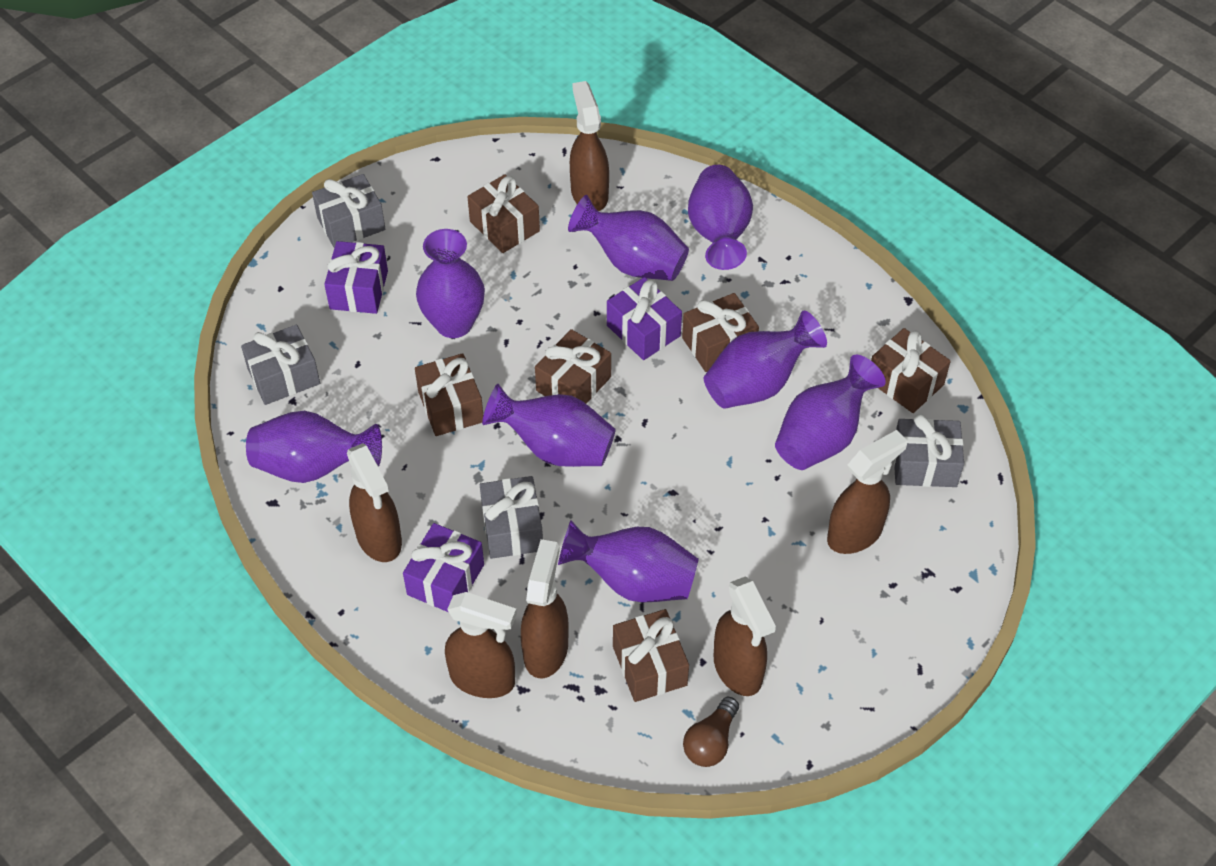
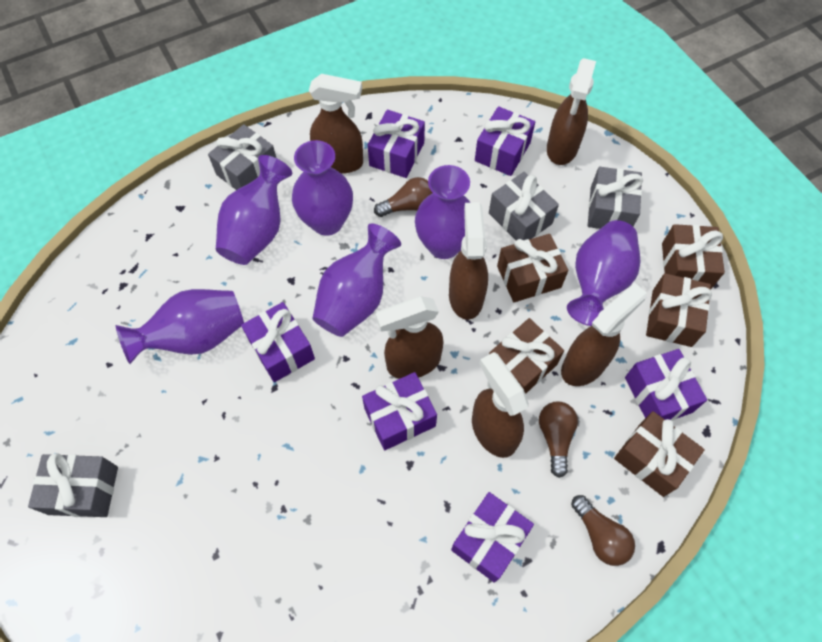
brown gift: [415,353,483,436] [467,174,540,253] [535,329,611,404] [613,609,689,702] [682,293,759,372] [871,328,951,413] = 6 -> [489,318,564,394] [497,234,568,302] [614,411,705,497] [646,273,712,347] [662,224,725,289] = 5
brown light bulb: [683,697,739,767] = 1 -> [374,177,432,217] [539,401,578,478] [571,495,635,566] = 3
purple gift: [324,241,388,314] [403,523,484,612] [607,277,682,360] = 3 -> [241,302,315,382] [362,372,437,450] [368,110,425,178] [451,492,534,583] [475,106,535,176] [625,349,707,421] = 6
purple vase: [246,411,382,483] [416,229,485,338] [482,384,616,467] [558,520,699,602] [568,195,689,281] [688,165,753,270] [704,311,827,409] [775,355,886,470] = 8 -> [116,289,244,364] [216,155,292,265] [292,140,353,236] [312,224,401,337] [415,165,471,259] [567,220,641,326] = 6

